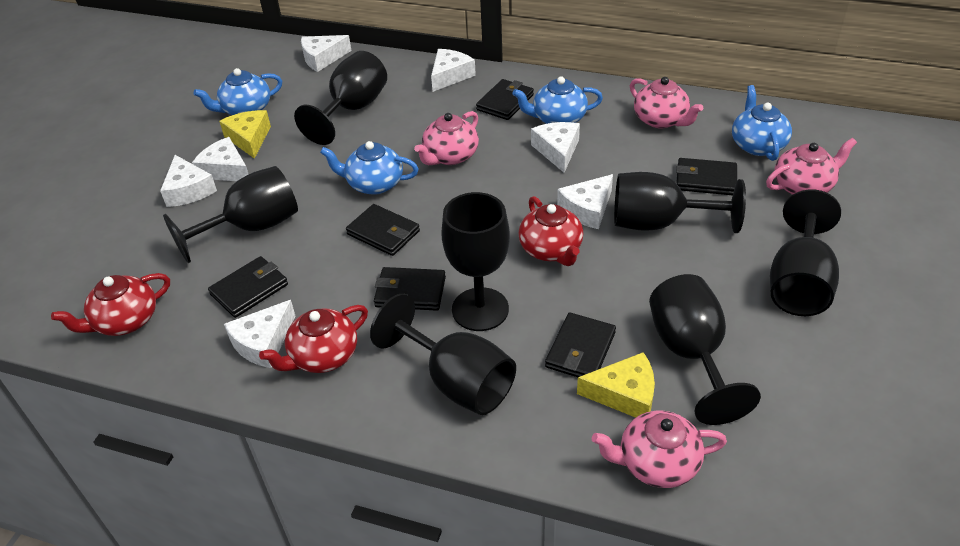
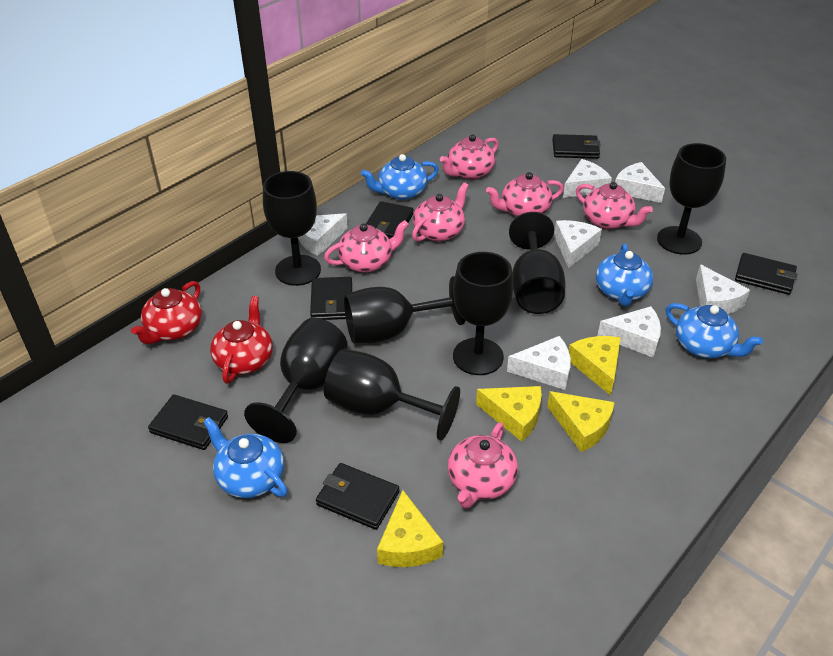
pink teapot: [414,111,479,165] [592,411,727,488] [630,77,703,128] [766,138,857,195] = 4 -> [324,220,409,273] [412,182,469,242] [440,135,499,180] [448,422,518,509] [486,172,564,217] [576,182,653,229] = 6
red teapot: [51,273,170,336] [259,305,368,373] [519,196,583,266] = 3 -> [131,281,202,345] [210,296,273,384] = 2
yellow cheese: [219,110,271,159] [577,352,655,418] = 2 -> [377,490,443,567] [476,386,542,442] [547,391,615,452] [569,336,621,396] = 4

